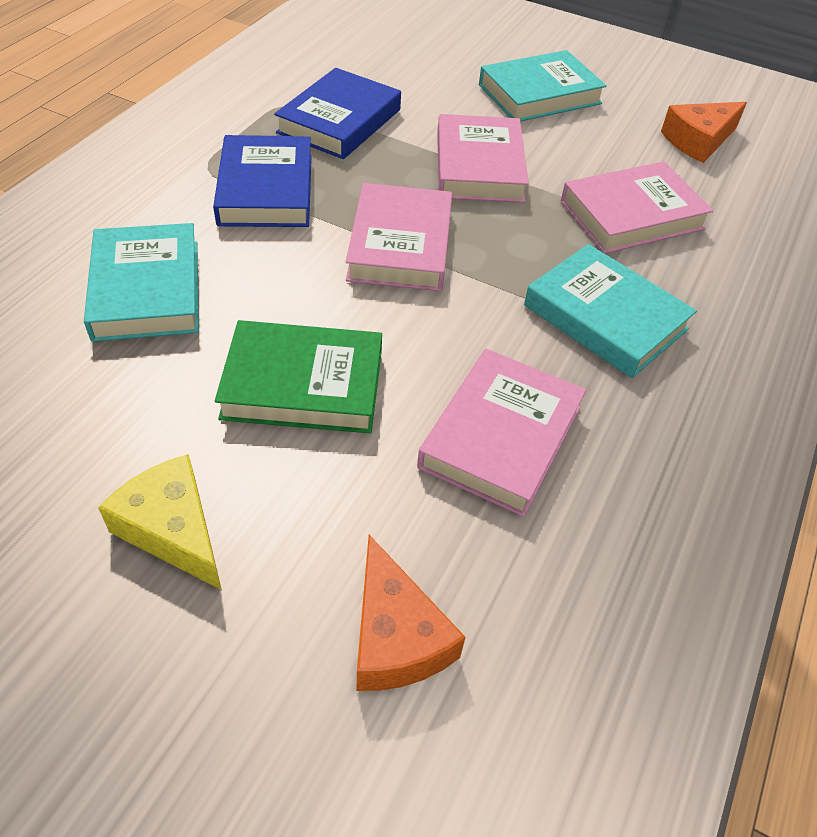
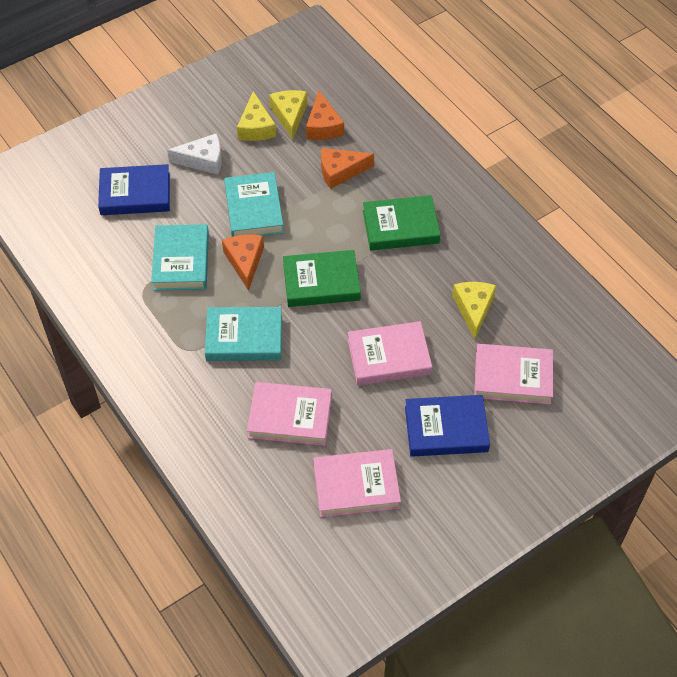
green book: [215,320,382,433] = 1 -> [283,250,361,307] [363,195,440,251] = 2
orange cheese: [357,535,465,691] [661,102,747,163] = 2 -> [222,235,264,291] [306,91,344,140] [321,148,374,189] = 3
white cheese: none = 0 -> [167,133,222,175] = 1
yellow cheese: [98,454,222,590] = 1 -> [237,91,276,141] [269,90,307,140] [452,282,496,340] = 3

